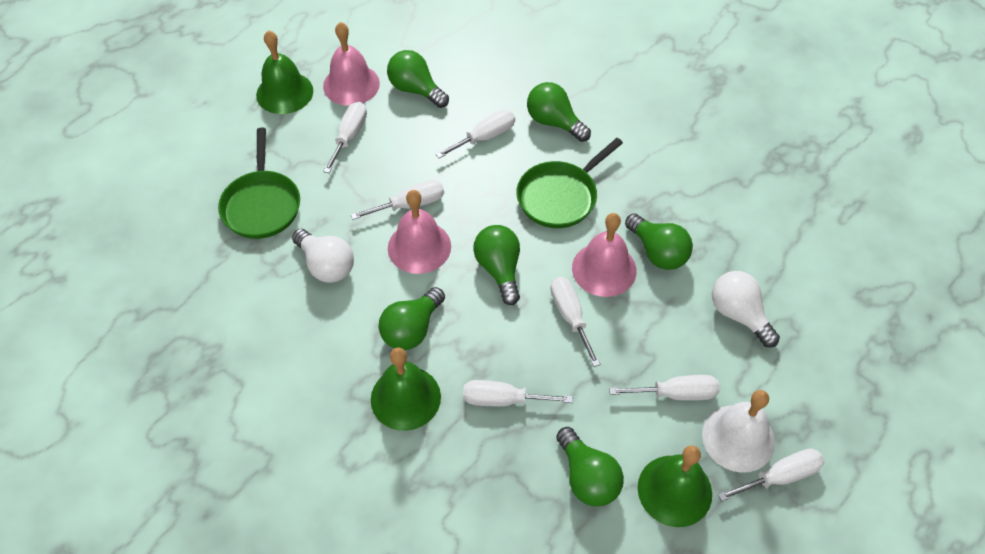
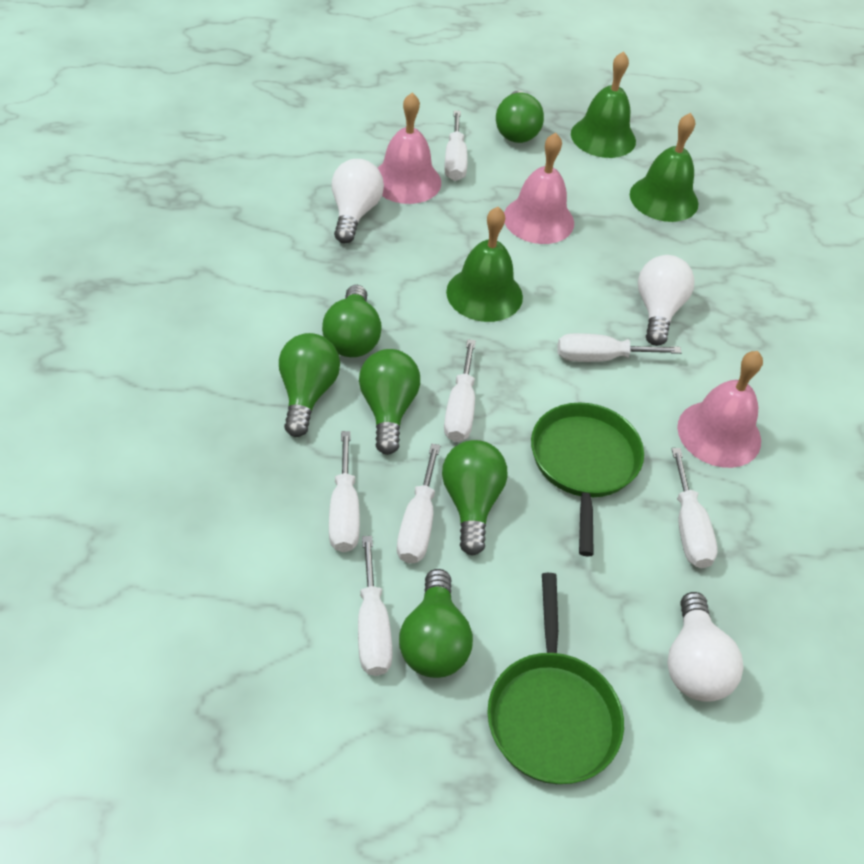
white bell: [702,390,775,473] = 1 -> none = 0
white light bulb: [292,229,354,283] [712,271,780,347] = 2 -> [332,159,384,243] [638,255,695,346] [667,592,744,702] = 3

